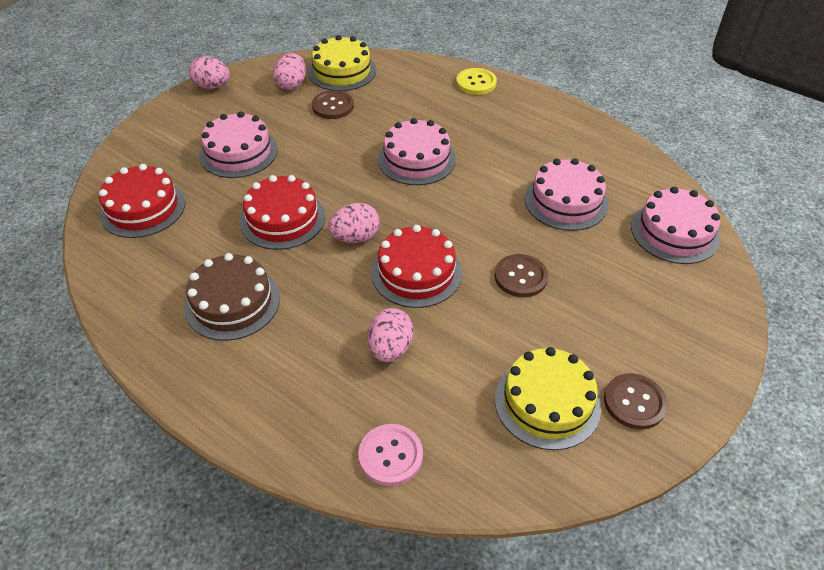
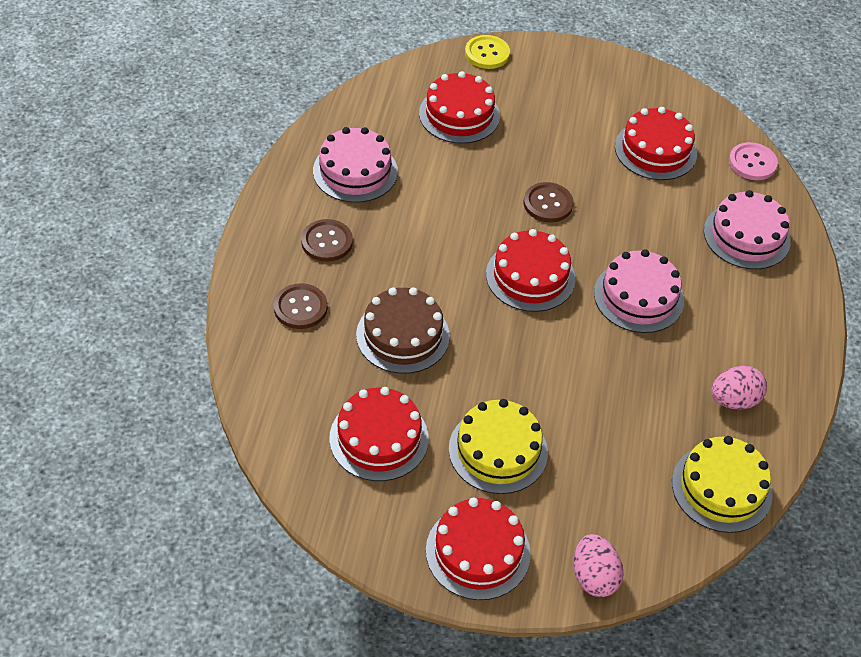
pink cake: [199,112,278,178] [378,118,456,185] [525,158,608,231] [631,187,720,264] = 4 -> [313,127,398,203] [594,249,684,333] [704,190,791,269] = 3
pink egg: [189,56,230,89] [273,53,306,90] [328,203,380,243] [368,308,413,362] = 4 -> [574,534,624,597] [711,366,767,409] = 2
red cake: [99,164,186,238] [240,175,325,250] [371,225,462,308] = 3 -> [329,387,429,481] [419,71,500,144] [426,498,531,600] [486,229,576,312] [615,107,697,180] = 5

